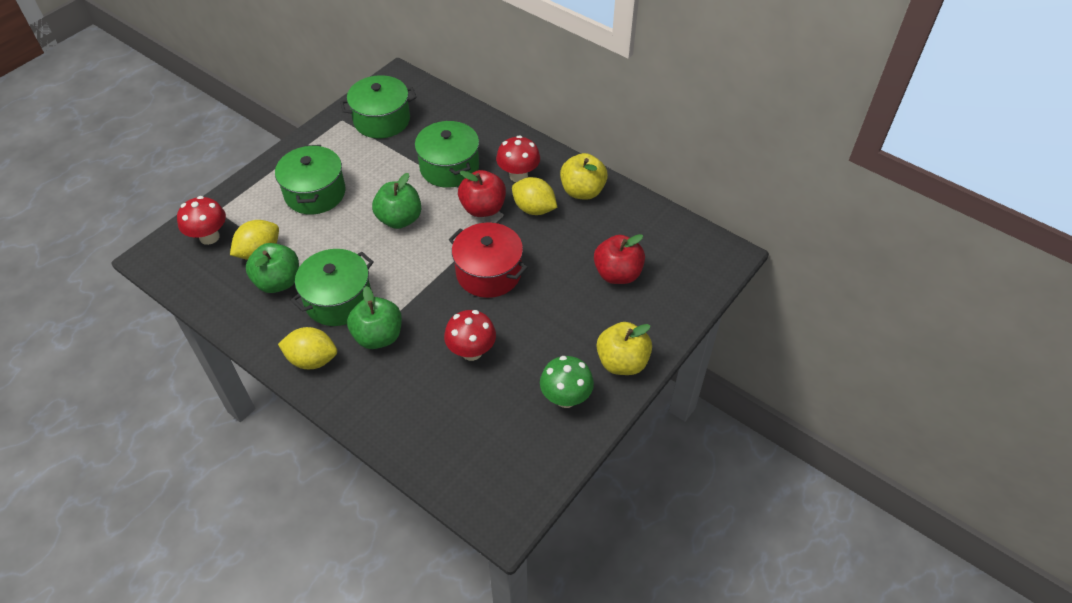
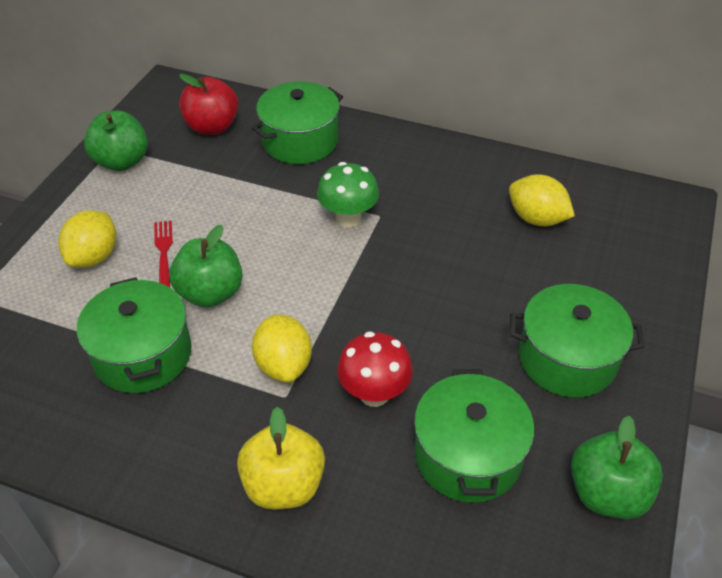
red apple: [458,170,506,217] [594,234,645,284] = 2 -> [179,74,239,135] = 1
red fork: none = 0 -> [154,220,173,287] = 1
red mushroom: [177,196,226,245] [444,310,496,361] [496,135,540,182] = 3 -> [337,331,413,407] = 1
red pot: [449,222,528,298] = 1 -> none = 0
yellow apple: [560,153,608,200] [597,322,652,375] = 2 -> [237,407,325,509] = 1

